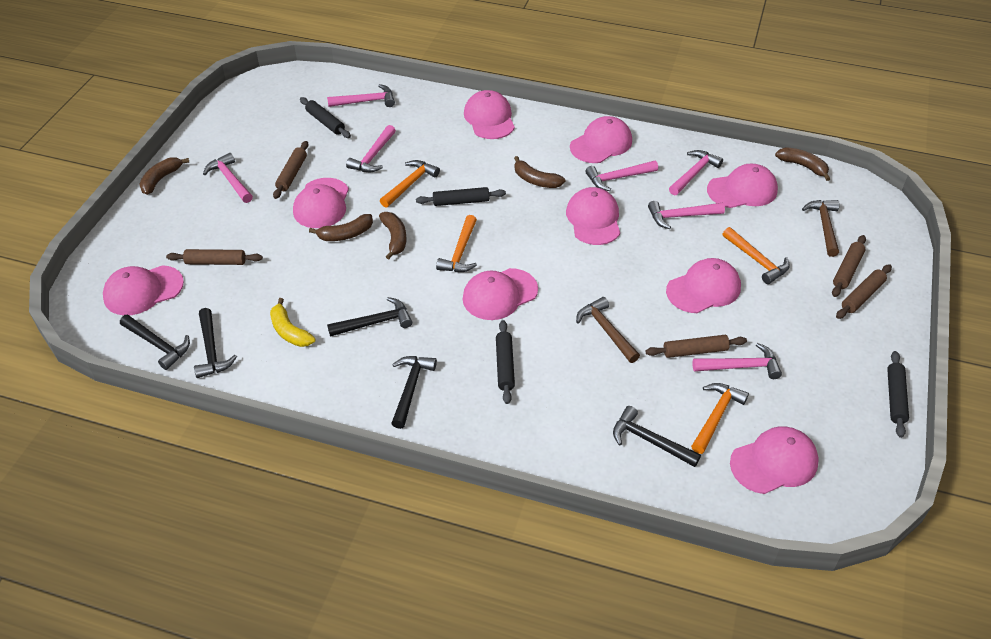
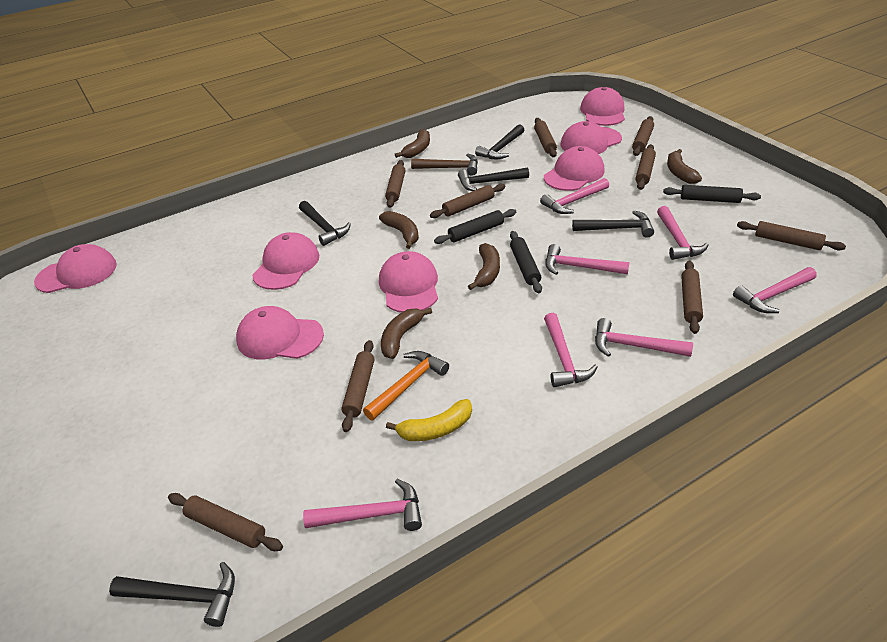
black rolling pin: [300,97,351,138] [416,187,506,206] [496,320,515,404] [887,351,909,438] = 4 -> [434,209,516,244] [510,231,542,293] [663,185,761,203] = 3
brown hammer: [576,297,640,363] [802,200,839,257] = 2 -> [411,154,478,176] = 1
brown rolling pin: [166,249,263,265] [273,141,309,199] [646,335,747,358] [832,235,866,297] [836,264,892,319] = 5 -> [168,493,283,551] [341,340,374,432] [385,160,405,208] [430,184,506,218] [534,118,557,157] [632,116,654,156] [635,144,656,190] [681,261,703,334] [737,221,846,250] = 9
orange hammer: [380,160,440,208] [436,215,477,272] [691,383,749,454] [723,227,790,284] = 4 -> [363,351,449,420] = 1
pink cap: [103,265,184,315] [293,178,349,228] [463,268,538,320] [464,90,515,139] [566,187,620,245] [570,116,632,163] [666,258,741,313] [707,163,778,208] [730,426,819,494] = 9 -> [34,244,117,293] [236,306,324,359] [252,232,319,290] [379,251,438,313] [544,146,605,191] [561,121,622,154] [580,87,625,126] = 7

